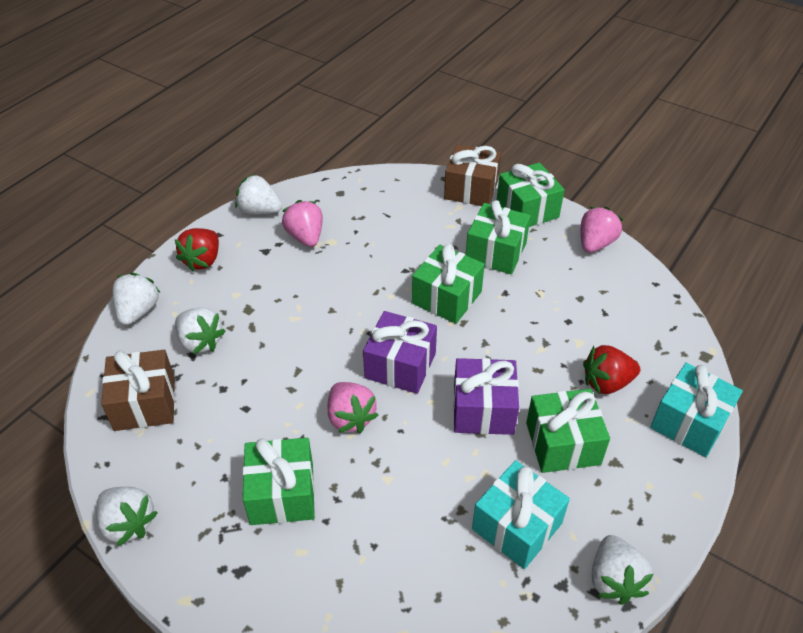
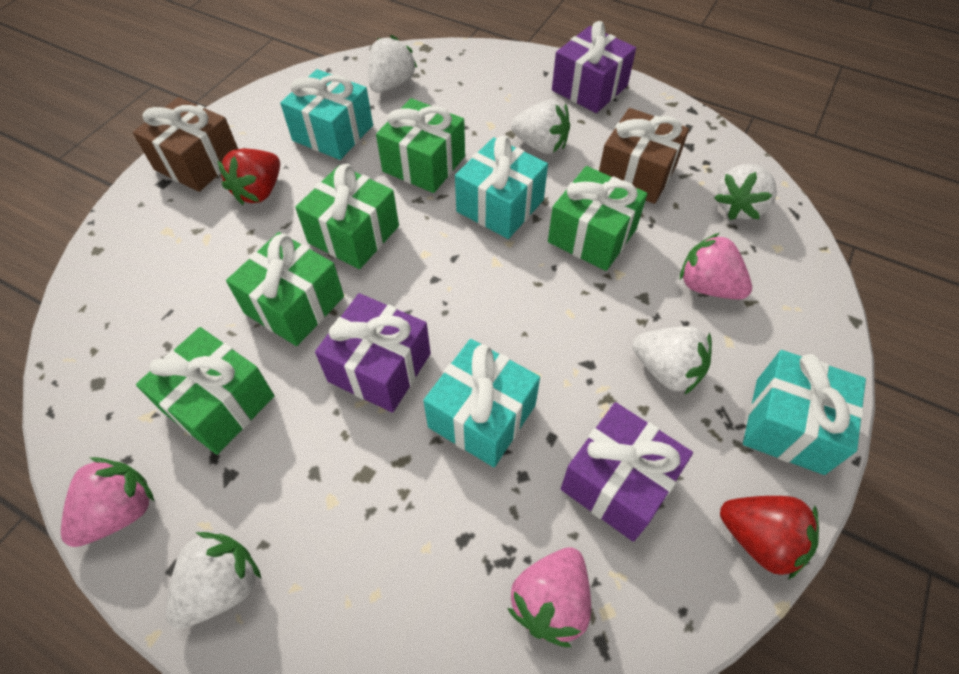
purple gift: [363,311,437,394] [453,358,519,435] = 2 -> [315,293,431,413] [552,21,636,113] [561,402,693,542] = 3
turquoise gift: [472,460,570,569] [650,363,743,457] = 2 -> [280,69,373,160] [423,339,540,467] [455,136,548,239] [743,350,866,475] = 4

